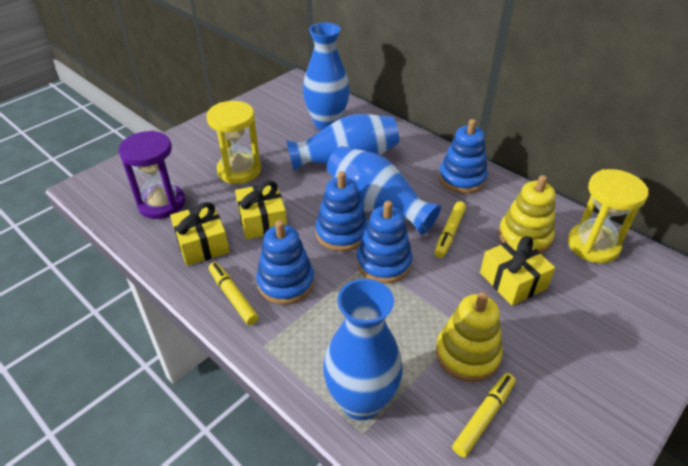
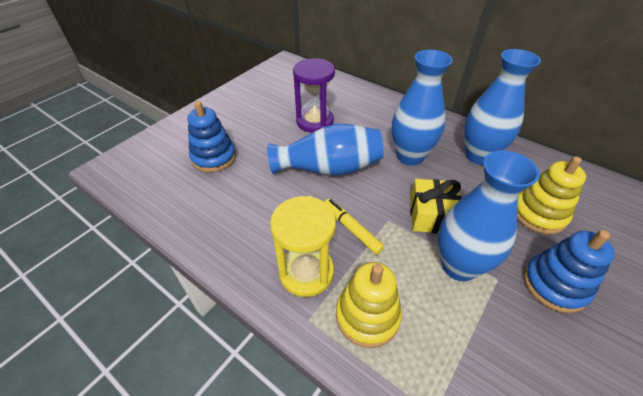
blue stacking toy: [256,220,315,305] [315,171,368,251] [357,201,413,283] [439,119,488,193] = 4 -> [188,101,236,173] [524,230,615,313] = 2
yellow gift: [170,202,230,266] [235,181,287,239] [480,236,555,306] = 3 -> [410,179,462,234] = 1
yellow hourglass: [206,101,261,184] [568,169,649,263] = 2 -> [270,196,336,297] = 1
yellow marker: [209,262,258,325] [435,201,466,258] [452,373,516,457] = 3 -> [325,199,384,255] = 1

